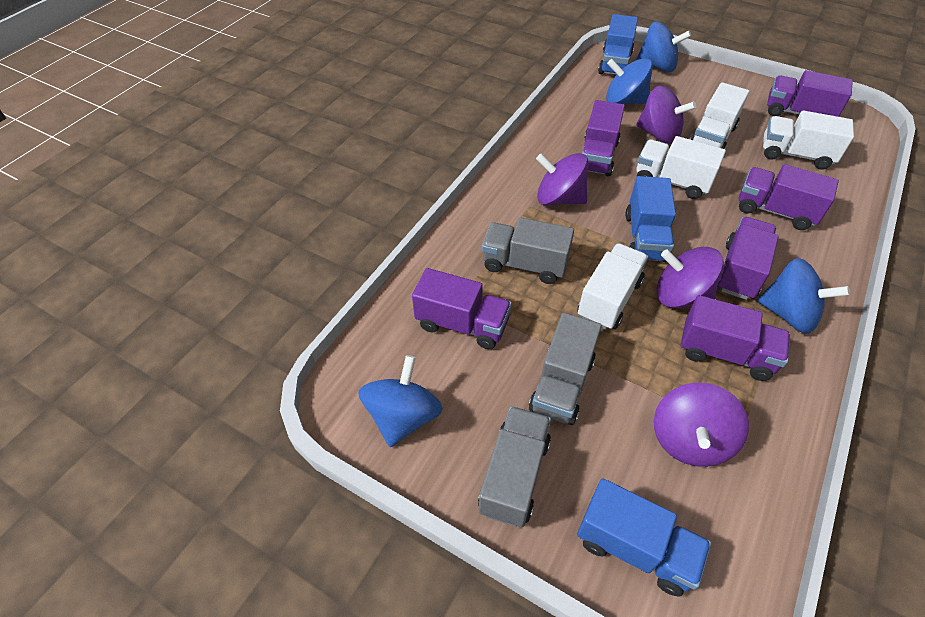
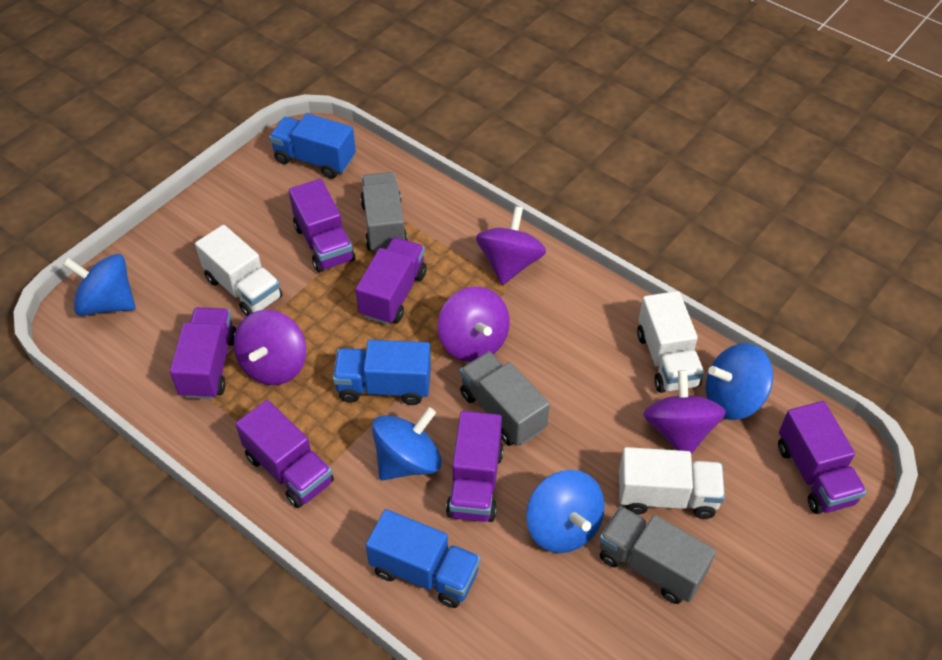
white truck: [577,243,648,330] [636,136,726,199] [690,82,749,149] [763,110,854,170] = 4 -> [195,225,283,316] [619,447,725,519] [637,291,704,393] = 3

